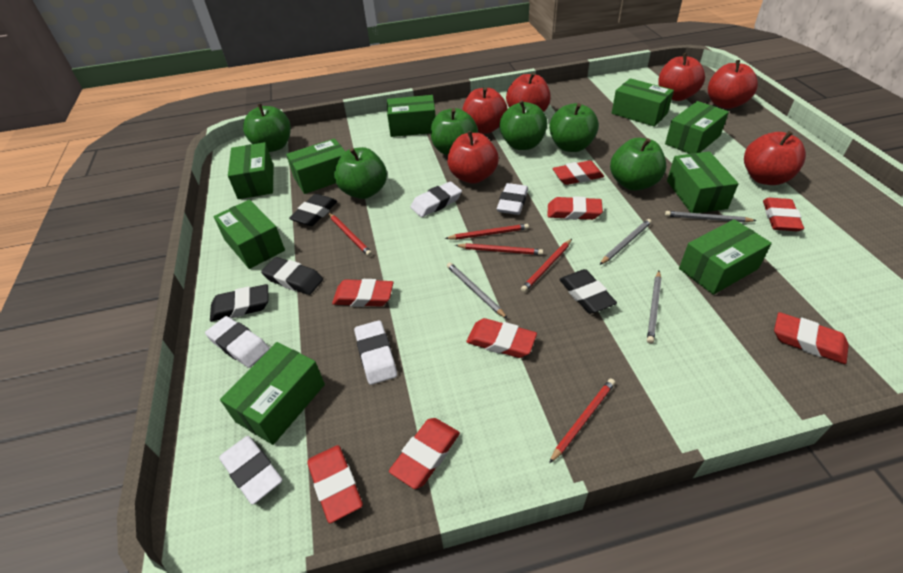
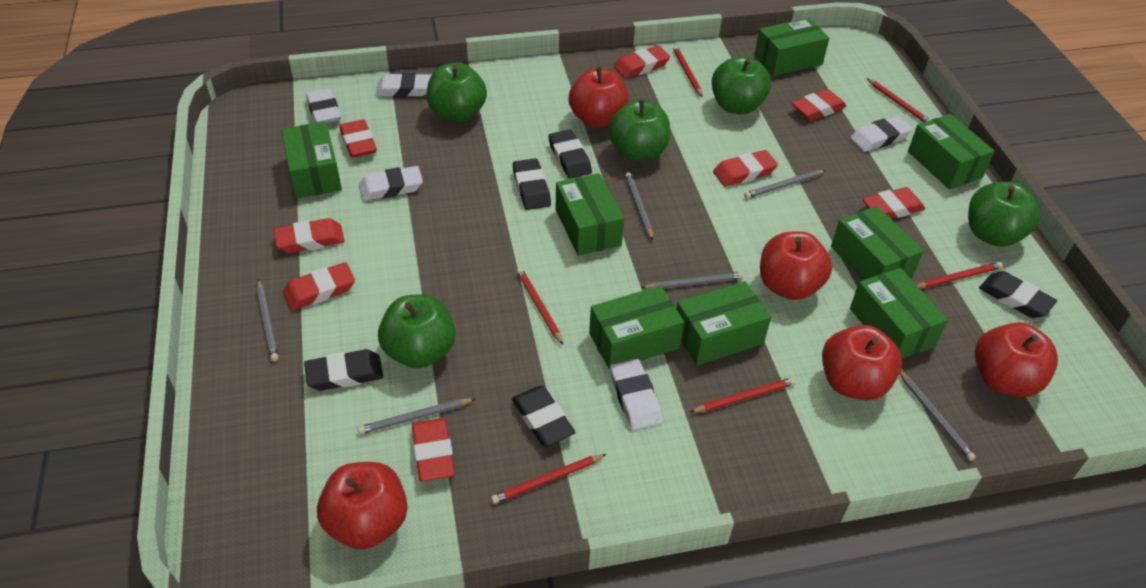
black eraser: [210,284,269,322] [261,257,323,295] [289,194,337,226] [559,269,617,314] = 4 -> [304,349,383,391] [512,386,575,446] [513,158,551,210] [548,129,592,179] [979,271,1057,318] = 5
green apple: [243,104,291,152] [334,147,387,199] [431,108,478,156] [499,100,547,150] [549,103,599,152] [610,138,666,191] = 6 -> [378,294,456,368] [427,62,487,122] [608,99,670,161] [712,56,771,115] [968,182,1040,247] = 5
green box: [213,200,285,269] [220,342,325,445] [228,142,274,199] [286,138,345,194] [387,95,436,137] [612,78,674,127] [665,101,729,154] [667,151,739,213] [679,219,772,295] = 9 -> [281,121,342,199] [556,173,624,256] [589,286,684,370] [677,281,771,365] [754,18,829,76] [831,206,923,280] [850,268,948,359] [908,114,995,190] = 8
grey pencil: [447,262,508,319] [600,219,652,265] [647,271,661,344] [665,211,757,222] = 4 -> [257,279,279,361] [357,398,476,434] [625,172,653,240] [641,272,744,289] [744,170,826,199] [900,371,976,461] = 6
red apple: [447,131,499,184] [462,87,508,134] [506,72,551,112] [658,53,705,101] [708,60,758,109] [744,131,806,185] = 6 -> [317,462,408,550] [569,67,629,128] [760,231,832,300] [822,325,902,400] [975,322,1058,397] = 5
red pencil: [328,213,372,256] [445,224,529,240] [455,243,543,255] [521,239,572,292] [549,378,615,463] = 5 -> [491,454,606,504] [517,268,563,345] [673,46,702,97] [690,377,796,413] [867,78,930,123] [917,262,1003,288] = 6

